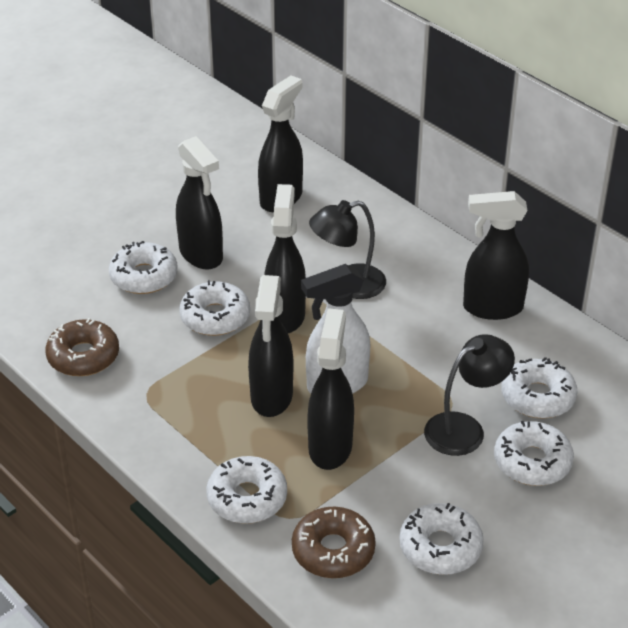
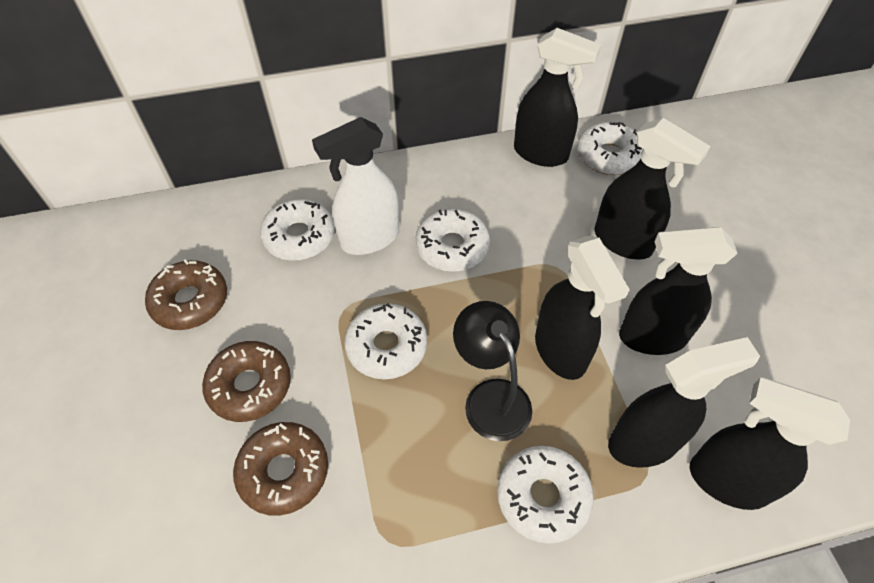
black lamp: [309,200,386,299] [424,334,515,456] = 2 -> [453,301,532,441] = 1
brown donut: [45,318,119,376] [292,507,376,578] = 2 -> [145,259,227,330] [202,341,291,422] [233,422,328,516] = 3
white donut: [109,241,178,294] [179,280,250,336] [207,456,287,524] [399,503,484,575] [494,421,574,486] [501,357,578,419] = 6 -> [260,199,335,261] [344,303,427,379] [416,209,490,272] [497,446,594,544] [577,122,643,175] = 5

